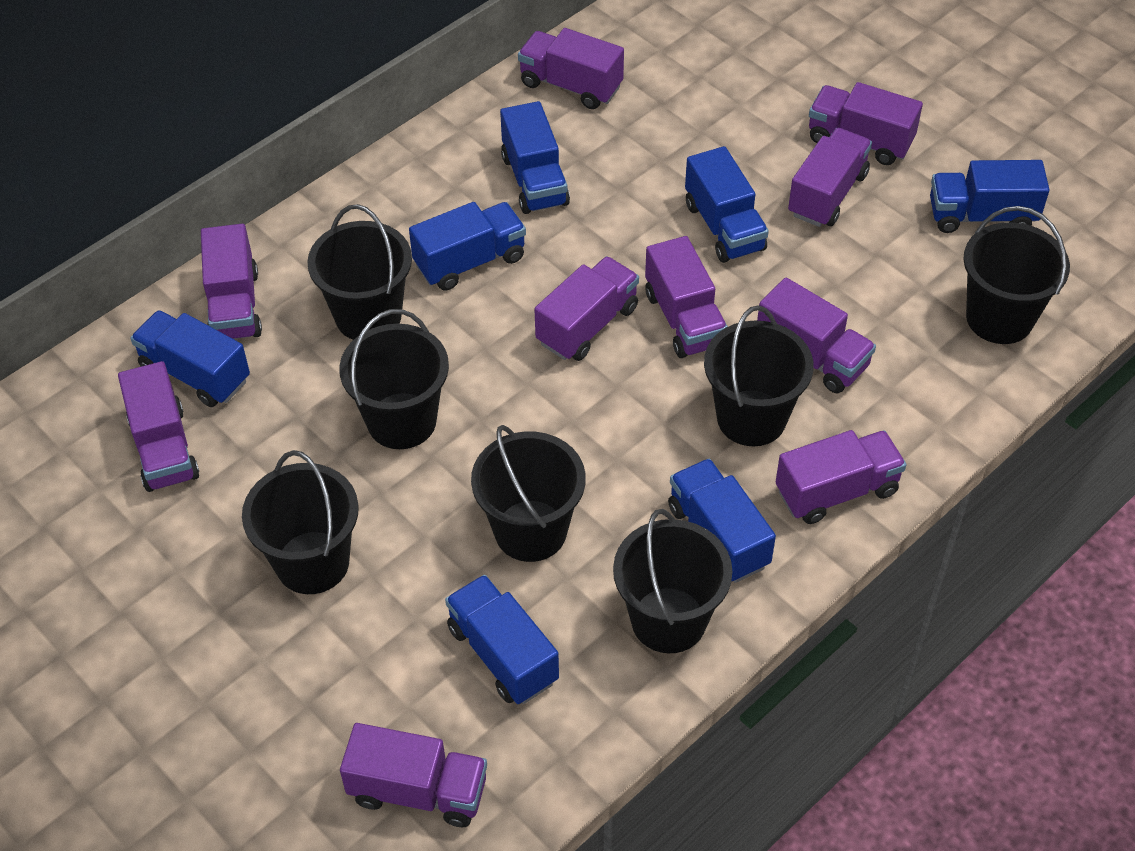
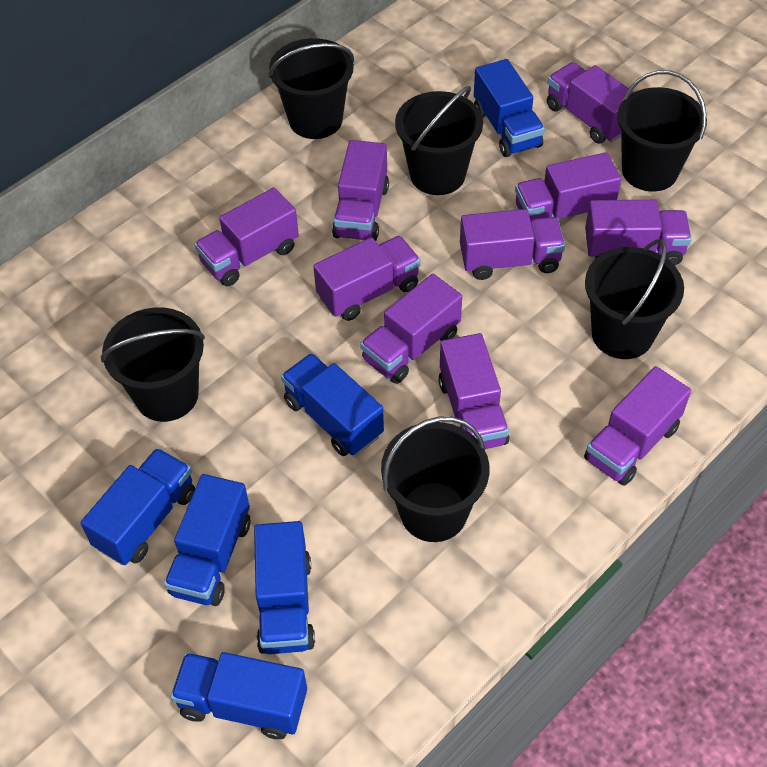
black bucket: [242,450,359,594] [307,204,412,340] [339,309,449,449] [471,425,586,562] [613,509,733,653] [704,306,814,446] [964,206,1070,344] = 7 -> [101,307,205,422] [268,38,354,139] [381,416,489,542] [395,86,483,195] [585,239,684,359] [617,70,707,192] = 6
blue truck: [130,310,250,407] [409,202,526,291] [445,575,559,704] [500,101,570,214] [668,459,776,583] [685,146,769,263] [930,160,1049,233] = 7 -> [81,448,195,565] [164,474,250,606] [171,652,307,739] [254,521,315,654] [281,353,384,456] [474,59,545,157] = 6

